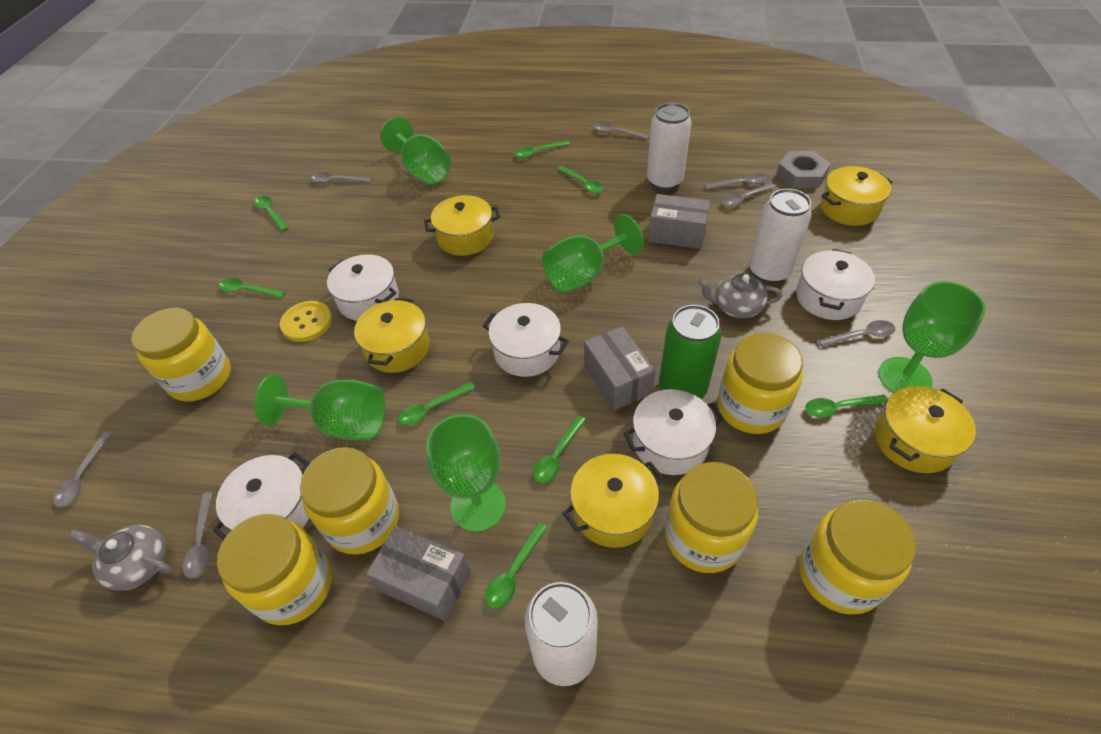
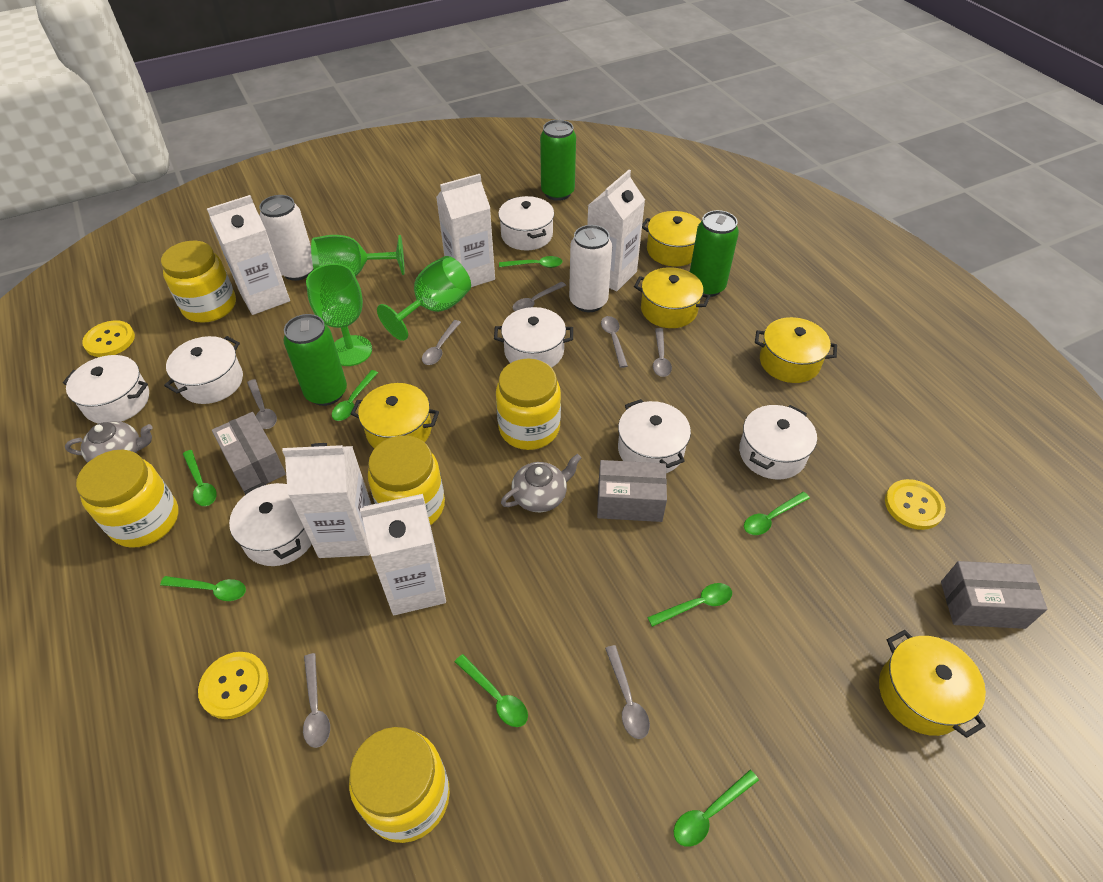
green can: [659,305,722,399] = 1 -> [283,314,347,406] [540,120,576,201] [690,210,739,297] = 3
green goblet: [254,375,385,440] [380,117,451,184] [426,414,506,532] [542,214,644,293] [878,281,986,393] = 5 -> [306,264,372,366] [311,235,404,276] [377,256,471,341] = 3
grey nut: [776,151,831,188] = 1 -> none = 0
white can: [525,582,598,686] [647,103,692,190] [749,189,812,284] = 3 -> [259,195,313,281] [569,225,612,312] = 2
white carton: none = 0 -> [207,195,290,315] [282,443,372,558] [360,494,446,615] [436,174,495,287] [587,170,645,291] = 5
white pot: [213,452,310,540] [327,254,399,321] [483,303,569,377] [623,389,724,475] [796,249,875,320] = 5 -> [63,355,149,424] [164,336,243,404] [229,482,312,566] [494,307,573,368] [498,196,554,251] [618,399,691,473] [739,405,817,480] = 7
yellow button: [280,301,332,342] = 1 -> [82,320,135,357] [198,652,269,719] [885,479,946,530] = 3
yellow jar: [131,308,231,402] [217,514,332,625] [300,447,399,555] [665,462,758,573] [717,333,803,434] [799,499,916,615] = 6 -> [76,450,178,548] [161,241,236,323] [349,727,450,843] [368,435,445,525] [496,359,561,450] = 5

